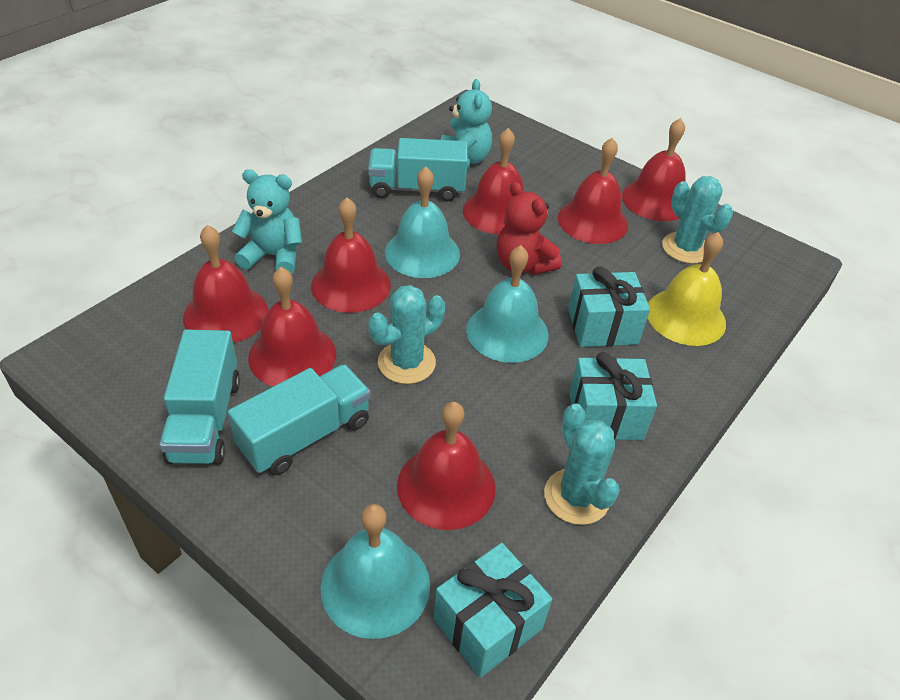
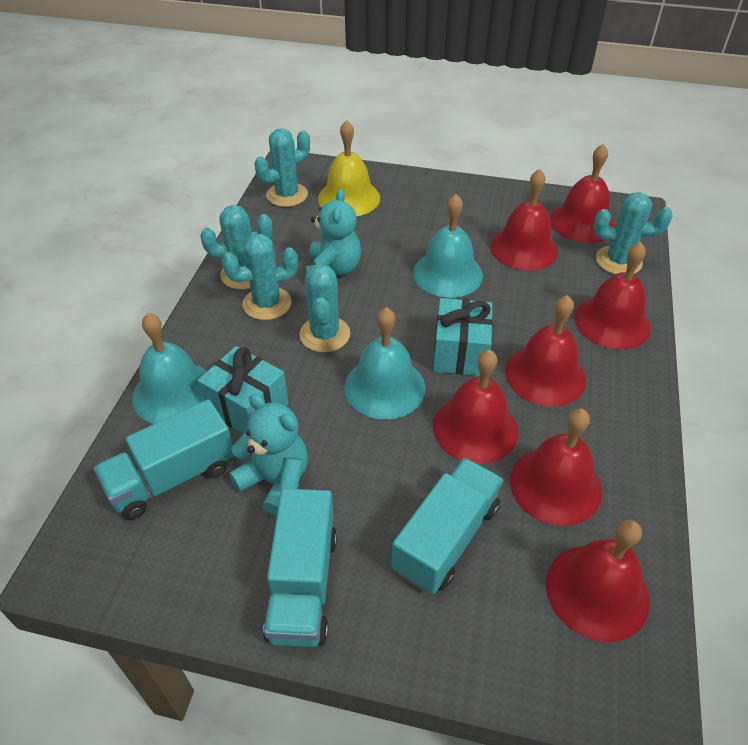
red teddy bear: [497,182,562,275] = 1 -> none = 0
turquoise cactus: [369,285,445,384] [544,404,620,525] [662,176,733,264] = 3 -> [200,205,272,290] [222,234,298,320] [254,128,310,207] [299,264,350,352] [594,192,673,274] = 5
turquoise gift: [434,543,552,678] [568,266,650,347] [569,352,657,440] = 3 -> [198,346,289,434] [433,298,493,376] = 2

